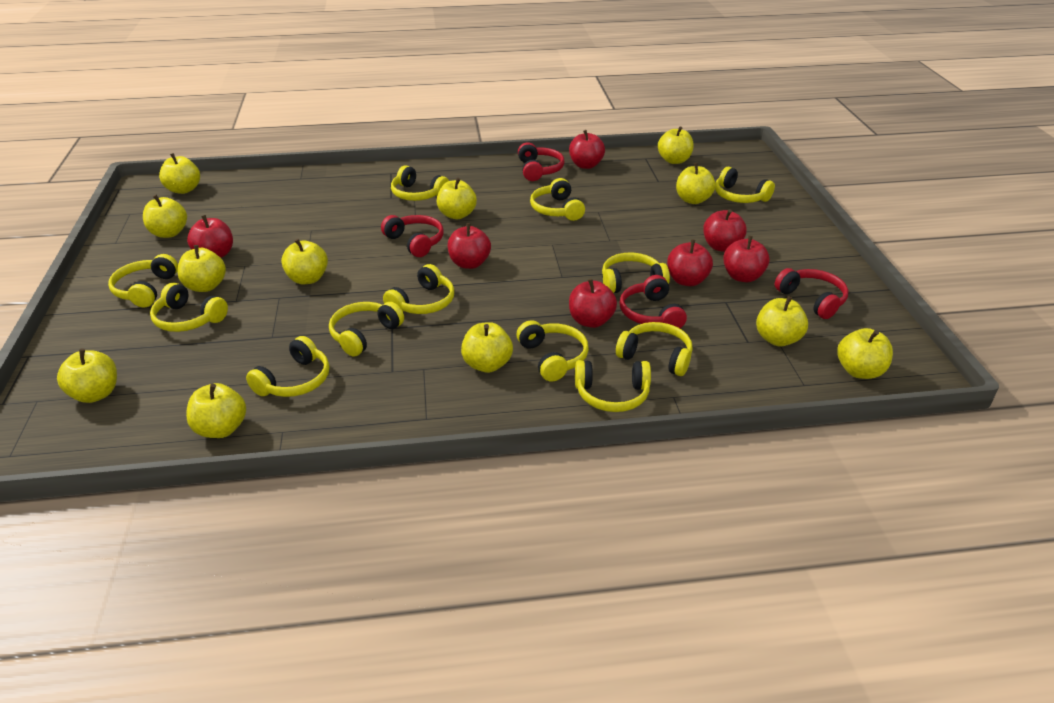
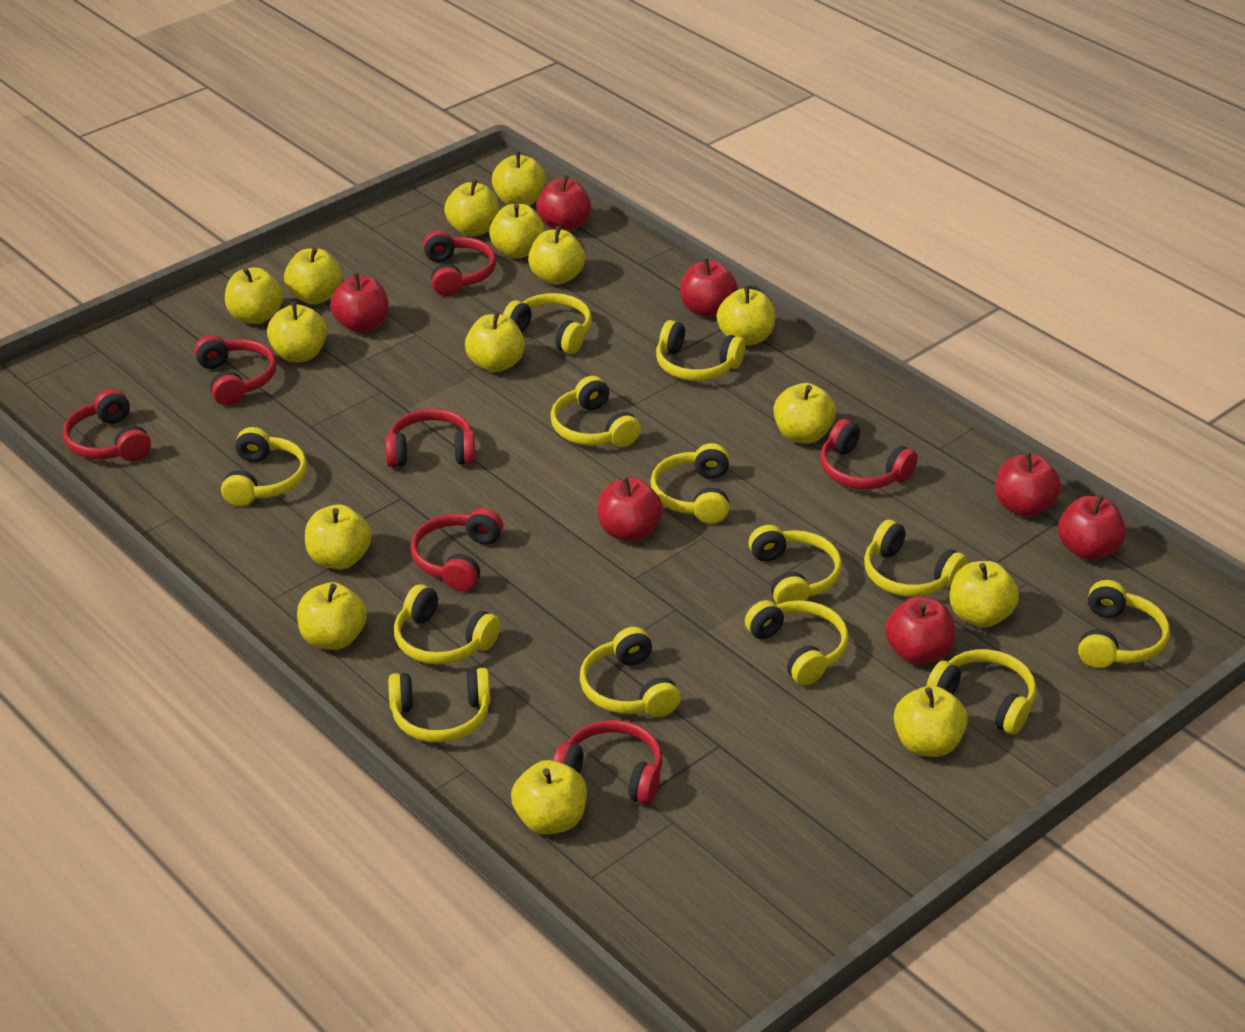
red headphones: [381,215,444,257] [518,142,564,181] [619,275,687,328] [775,268,848,319] = 4 -> [63,389,151,461] [194,335,277,406] [385,409,475,467] [411,508,503,591] [423,230,496,296] [553,720,663,805] [820,419,918,489] = 7
yellow apple: [57,349,117,403] [143,195,187,238] [159,153,200,194] [177,245,226,292] [186,383,246,438] [281,239,328,284] [437,178,477,219] [461,322,513,373] [658,126,694,164] [676,163,716,204] [756,296,808,346] [837,328,893,379] = 12 -> [225,267,283,324] [267,302,327,362] [284,247,342,304] [297,582,367,650] [305,504,372,569] [444,179,499,236] [465,311,525,372] [489,204,545,258] [492,151,546,206] [511,760,587,835] [528,226,585,285] [717,285,775,346] [774,383,836,444] [894,686,968,757] [950,561,1019,628] = 15
yellow headphones: [108,254,178,308] [150,283,228,332] [246,336,329,397] [329,302,404,356] [383,264,454,314] [391,165,449,201] [516,320,589,382] [530,178,585,221] [575,360,651,412] [602,252,670,293] [616,322,693,376] [715,167,775,203] = 12 -> [221,427,307,506] [388,668,491,743] [394,584,500,664] [503,293,592,354] [551,376,641,447] [580,627,680,717] [650,443,729,524] [656,320,745,381] [745,600,849,685] [748,525,842,604] [864,520,968,597] [927,649,1036,735] [1078,580,1170,668] = 13

